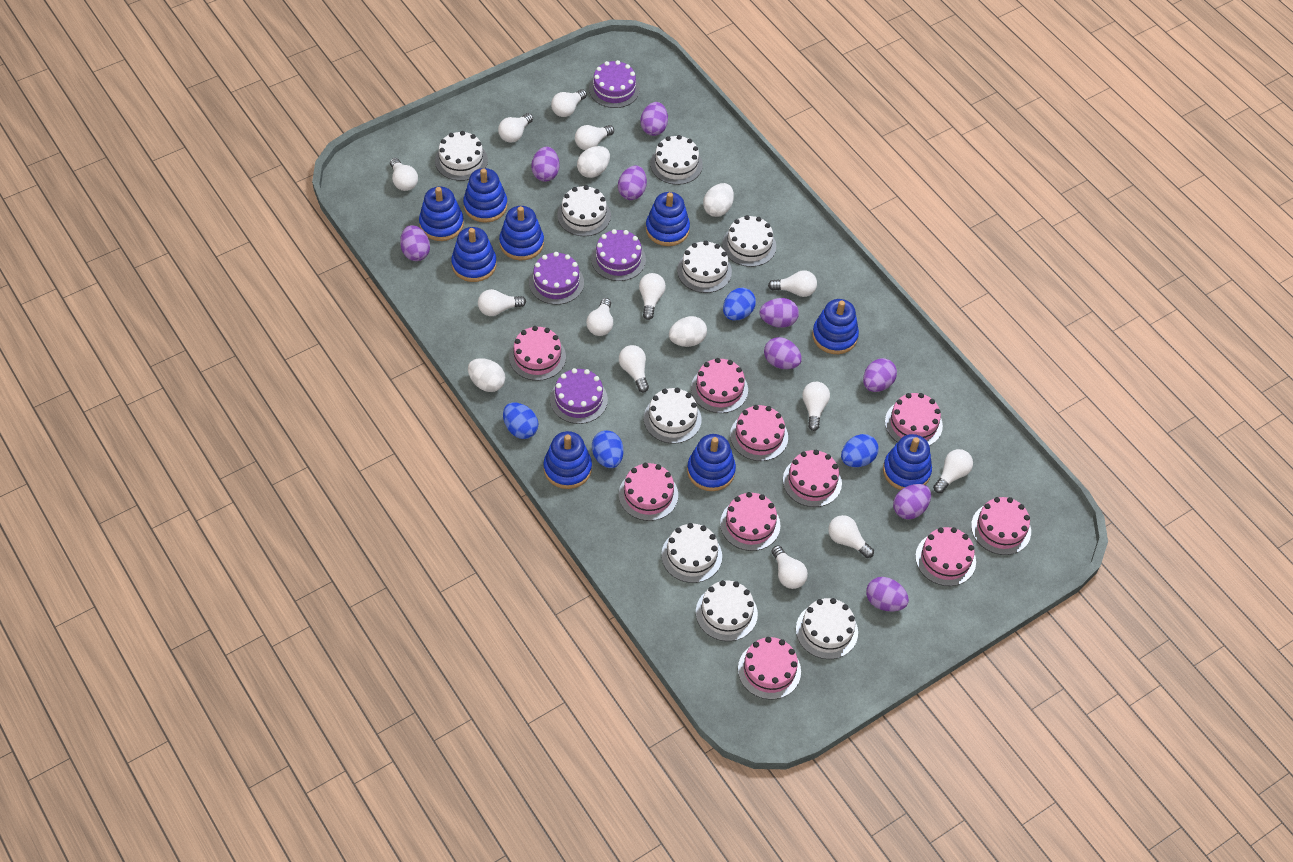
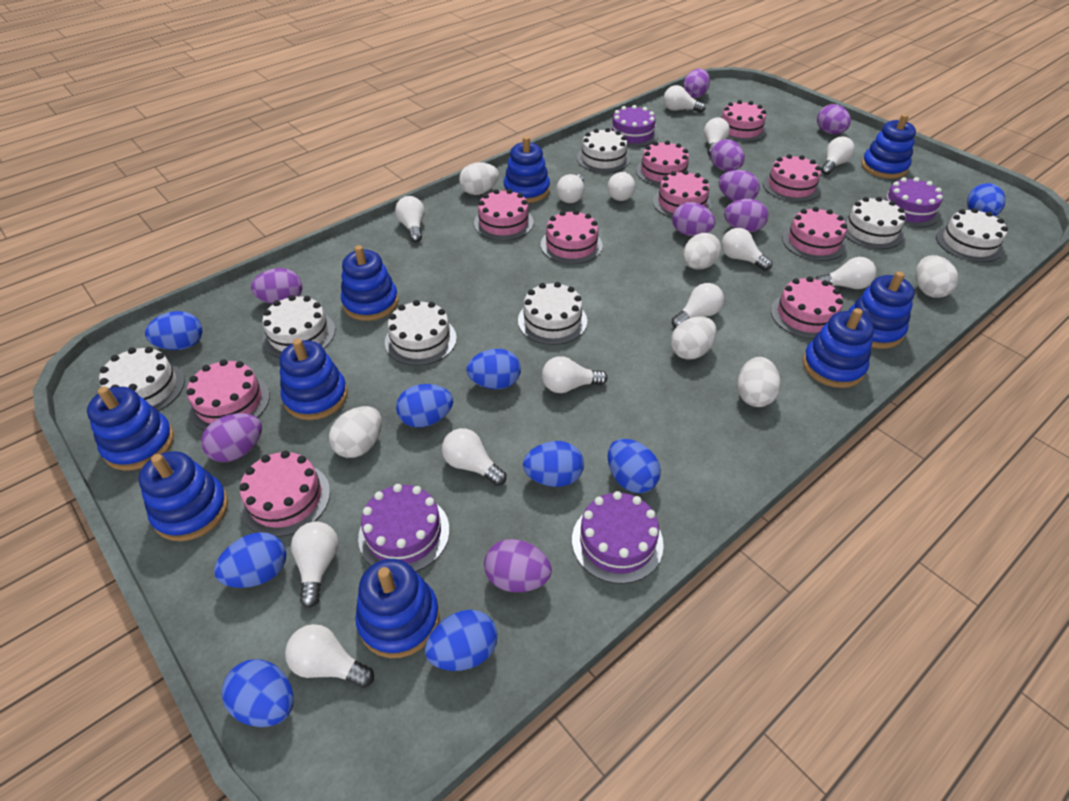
blue egg: [503,402,538,439] [592,430,624,468] [723,288,756,321] [841,434,879,467] = 4 -> [145,311,202,350] [214,532,286,588] [221,659,294,727] [396,384,453,428] [425,610,497,671] [466,349,521,389] [523,441,584,487] [608,439,661,493] [967,183,1006,216] = 9
white cake: [435,131,488,181] [557,185,611,236] [644,388,702,444] [650,135,703,185] [661,523,722,583] [677,241,732,293] [696,580,758,641] [722,215,776,267] [796,598,858,659] = 9 -> [99,347,185,411] [262,295,335,358] [385,300,457,366] [518,282,587,345] [577,128,630,173] [843,197,906,249] [936,208,1008,262] = 7
white egg: [468,358,505,392] [577,146,610,178] [669,316,707,347] [703,183,734,217] = 4 -> [329,406,382,458] [459,162,499,195] [671,317,717,360] [683,233,721,269] [737,357,781,407] [916,255,959,298] = 6

